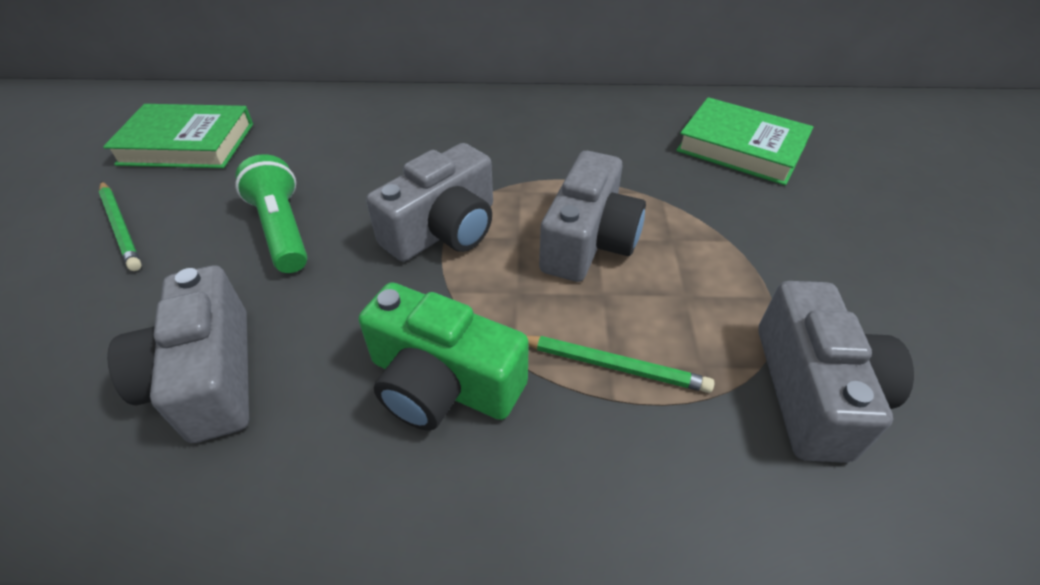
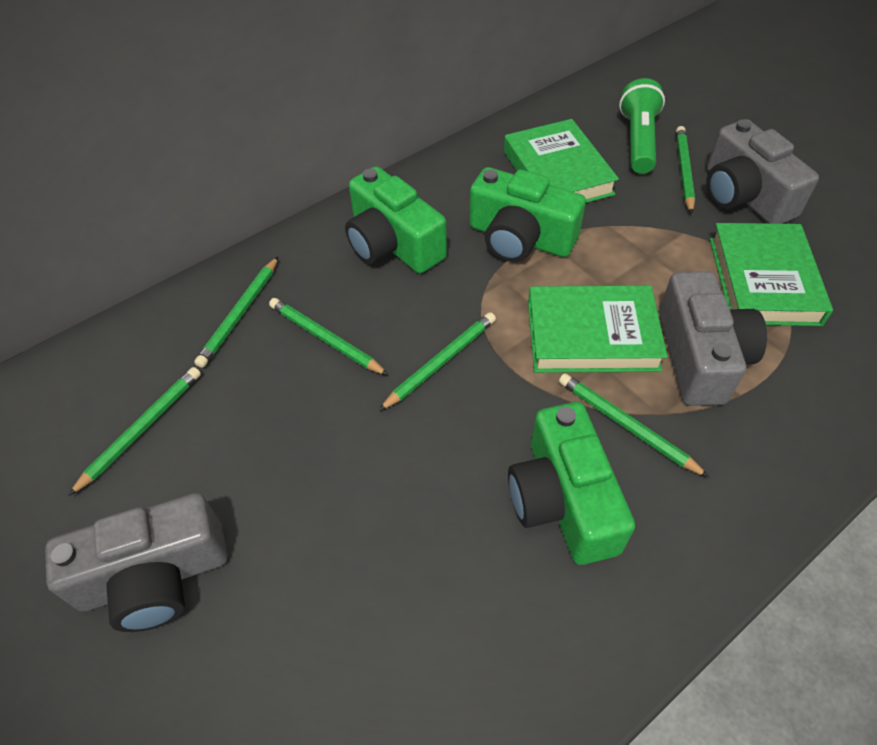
green book: [103,104,253,168] [676,97,813,185] = 2 -> [504,119,619,203] [528,285,668,373] [710,223,833,326] = 3
green camera: [359,282,529,431] = 1 -> [345,166,447,273] [469,167,586,262] [508,402,635,565] = 3
green pencil: [99,181,142,271] [527,336,714,393] = 2 -> [68,367,201,496] [194,257,278,368] [269,298,389,376] [379,312,496,411] [559,373,709,477] [676,126,695,214] = 6
grey camera: [107,265,249,443] [366,143,493,262] [539,151,646,282] [758,281,914,463] = 4 -> [45,493,227,632] [659,271,767,406] [707,119,819,224] = 3

